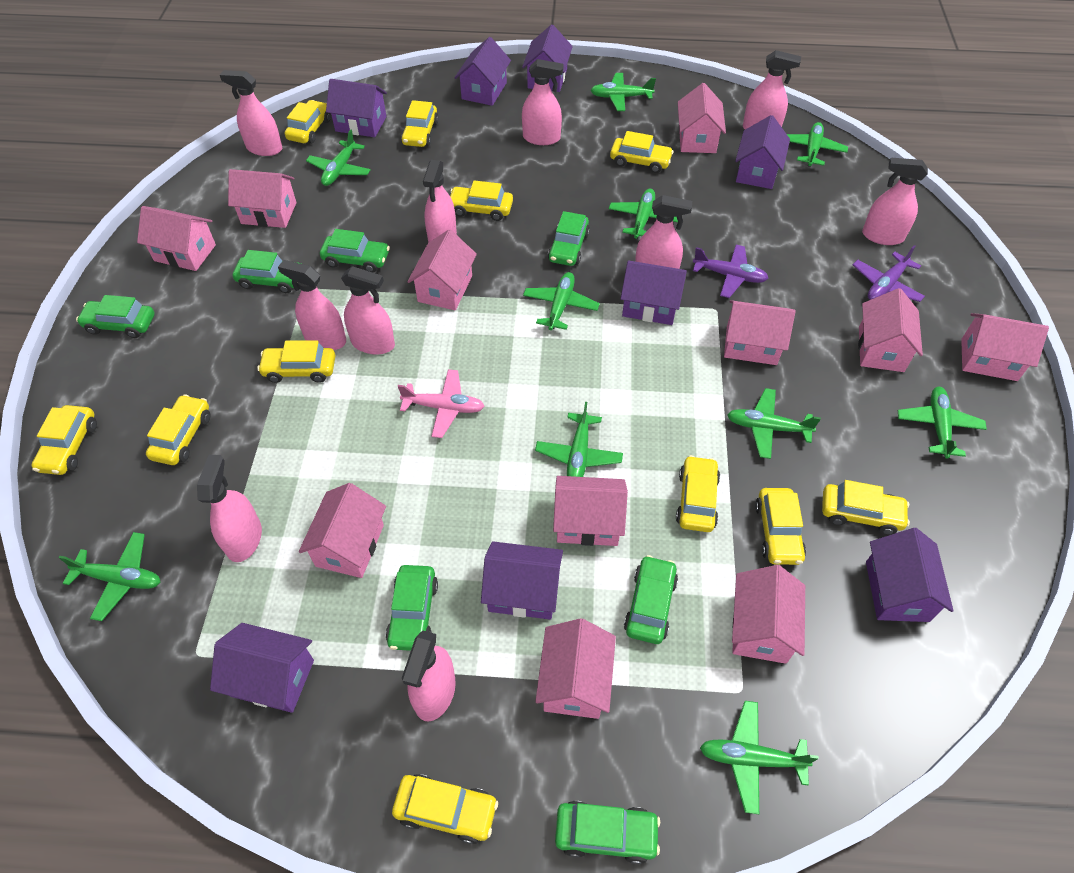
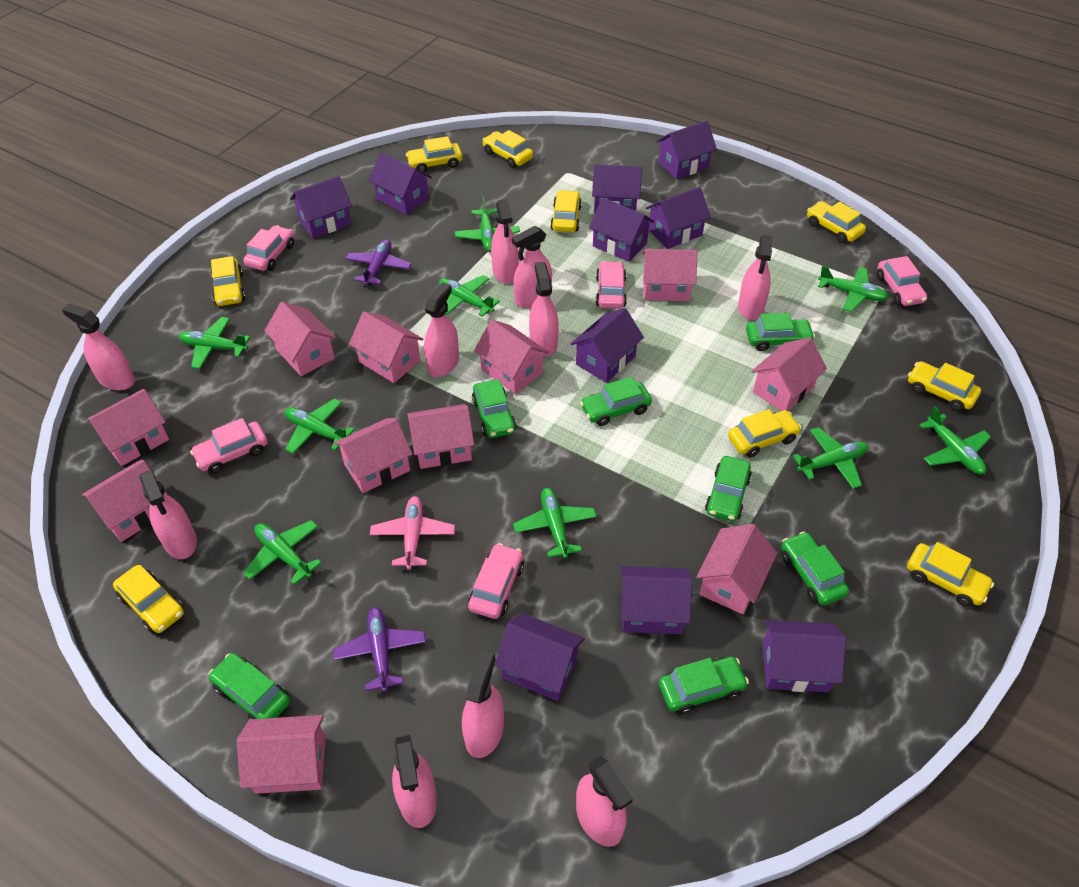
green plane: [59,532,160,621] [306,129,371,186] [523,272,600,330] [535,402,623,477] [590,73,656,111] [609,189,678,239] [700,701,819,814] [727,388,821,459] [787,122,848,167] [898,387,987,459] = 10 -> [179,317,250,369] [243,520,322,585] [285,398,355,454] [439,275,500,317] [455,197,520,252] [513,488,597,559] [793,427,868,489] [818,265,888,312] [919,406,991,474] = 9
pink car: none = 0 -> [190,418,268,473] [243,225,294,271] [468,543,524,619] [596,261,627,309] [877,256,927,306] = 5
purple house: [210,623,314,713] [326,79,387,137] [454,37,511,106] [481,542,563,620] [522,24,573,92] [620,260,687,325] [735,115,790,189] [866,528,954,622] = 8 -> [290,176,352,239] [368,152,432,215] [494,613,585,701] [571,308,644,383] [589,198,654,262] [592,164,642,214] [620,566,692,634] [646,187,711,249] [656,121,717,179] [762,620,846,692] = 10
yellow car: [31,405,97,475] [146,394,210,465] [257,340,336,383] [285,100,331,144] [392,774,498,844] [401,100,439,147] [450,180,513,221] [610,131,674,173] [676,455,720,532] [755,488,806,565] [822,480,910,535] = 11 -> [113,565,184,633] [211,256,245,306] [406,136,463,173] [482,130,533,168] [550,190,582,232] [728,409,801,458] [807,201,866,243] [907,542,994,607] [908,361,981,411] = 9

